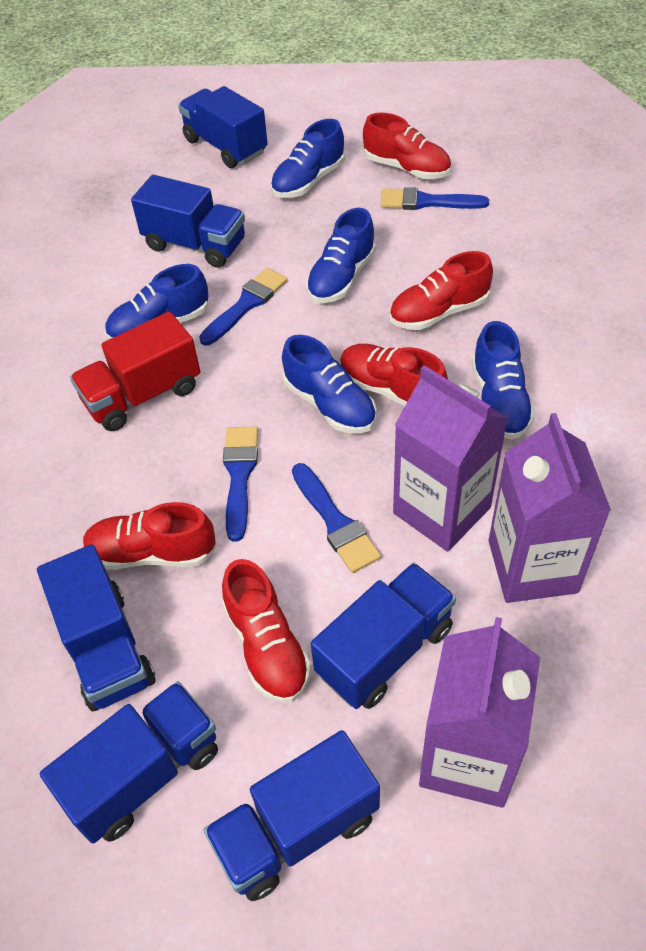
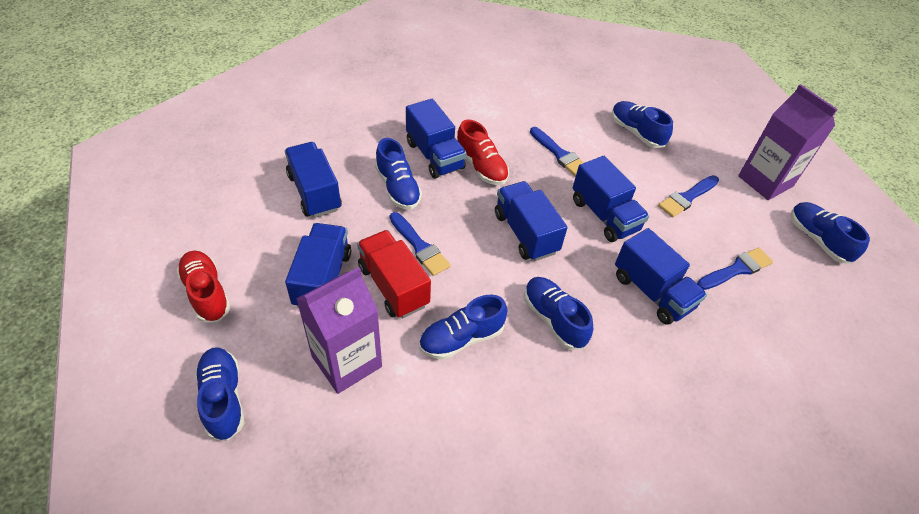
blue shoe: [105,264,209,339] [271,119,345,198] [282,335,376,433] [306,208,376,303] [472,321,535,440] = 5 -> [195,347,244,441] [375,138,422,210] [419,295,508,360] [524,277,593,350] [611,101,673,148] [791,202,870,264] = 6
purple carton: [393,365,508,552] [419,617,540,808] [488,413,611,603] = 3 -> [297,267,382,394] [738,84,838,200] = 2
red shoe: [83,502,216,570] [222,559,311,703] [340,344,448,406] [363,113,451,179] [389,251,493,330] = 5 -> [176,250,230,323] [457,119,509,185] = 2

